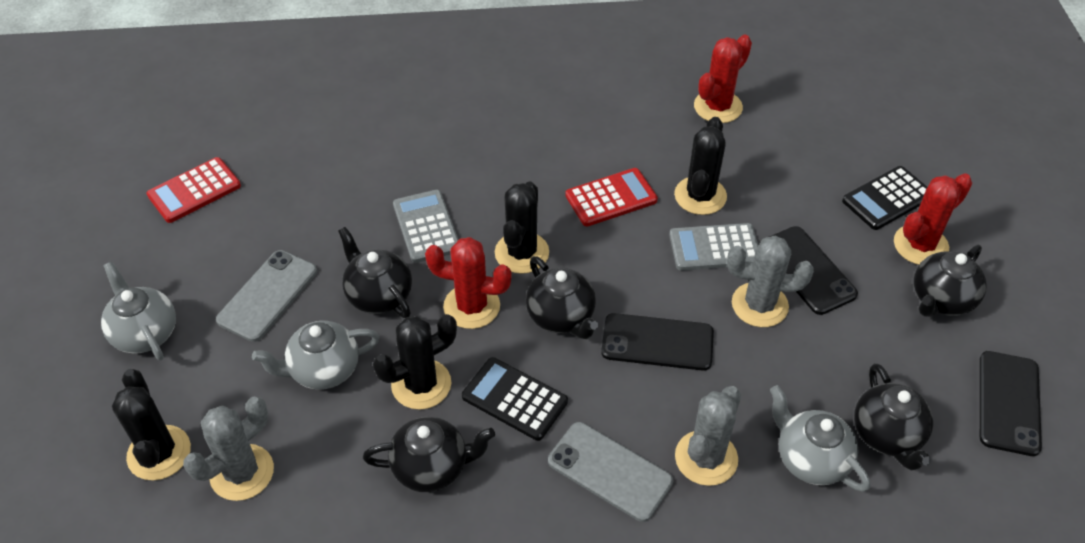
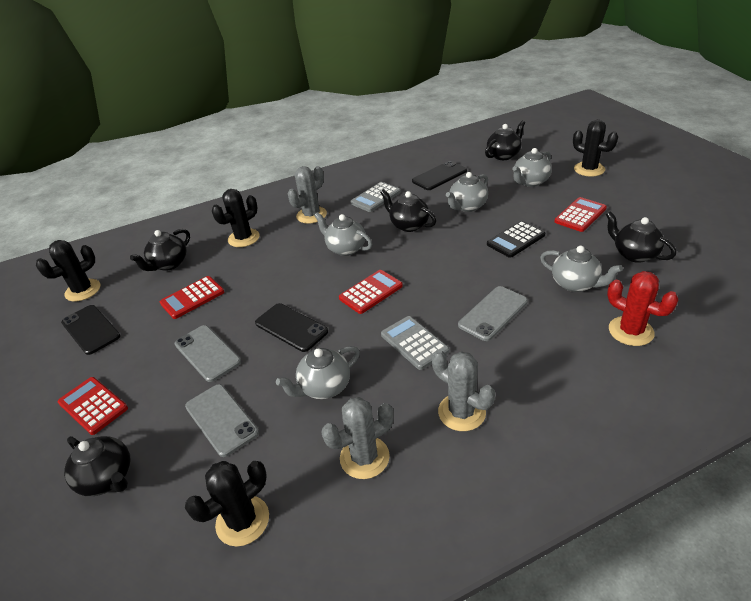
black calculator: [462,357,568,441] [842,166,927,230] = 2 -> [487,221,546,258] = 1
grey phone: [216,250,317,342] [548,422,673,522] = 2 -> [175,325,241,382] [185,384,259,457] [458,286,528,341] = 3
grey teapot: [101,262,176,361] [252,321,379,389] [770,385,870,492] = 3 -> [276,346,360,399] [314,212,372,256] [446,172,488,212] [512,148,552,187] [540,246,623,292] = 5
red cactus: [425,237,512,329] [694,35,752,123] [894,173,973,265] = 3 -> [607,271,679,346] = 1
red calculator: [146,157,241,223] [565,168,658,226] = 2 -> [58,377,128,435] [160,276,224,319] [339,270,403,314] [554,197,607,232] = 4

